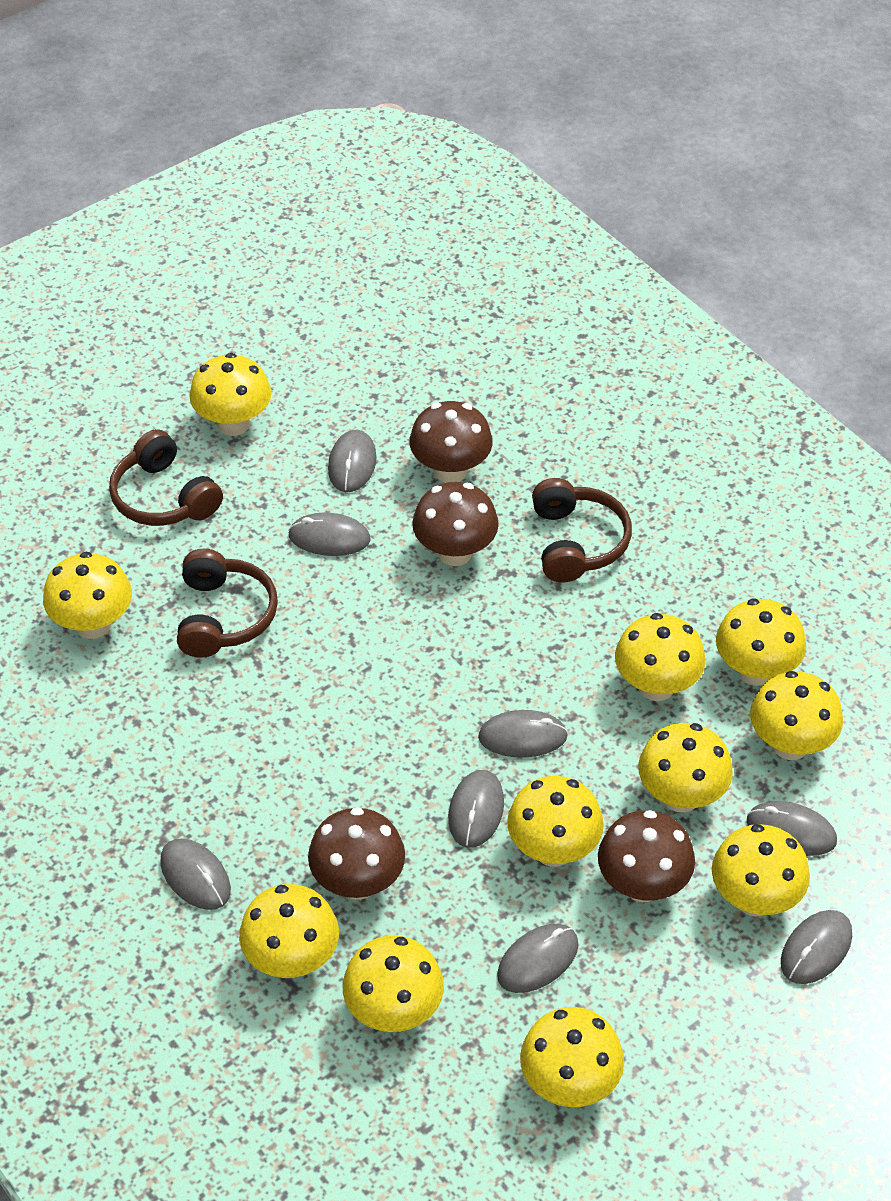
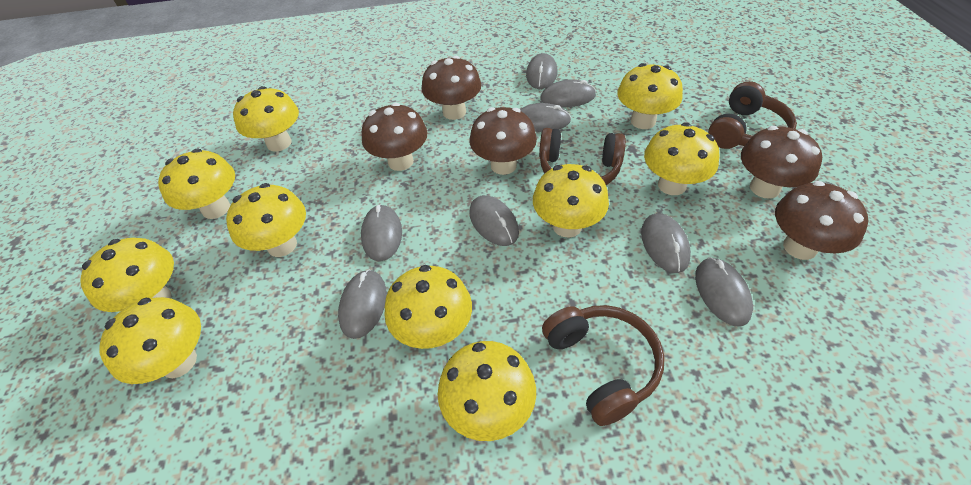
brown mushroom: [308,807,405,900] [409,401,493,483] [412,482,499,566] [598,810,695,902] = 4 -> [362,103,427,171] [422,56,481,120] [470,107,537,175] [741,126,822,199] [775,181,868,260] = 5
yellow mushroom: [43,552,132,639] [189,353,272,436] [239,884,339,978] [343,935,444,1032] [507,776,604,867] [520,1007,624,1107] [615,613,706,701] [638,723,733,813] [712,824,810,917] [716,599,806,686] [750,671,843,760] = 11 -> [80,238,174,312] [99,297,201,384] [158,149,235,219] [226,183,306,257] [233,86,299,152] [384,265,472,349] [438,341,536,441] [533,164,609,238] [617,63,683,129] [644,123,719,195] = 10

